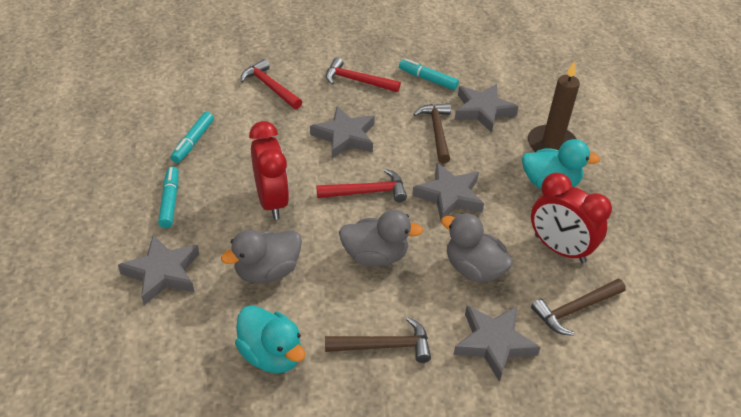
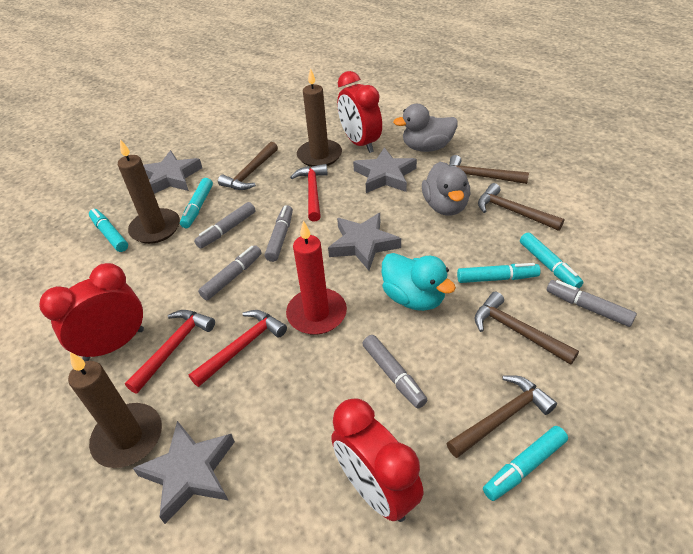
brown candle: [528,61,580,152] = 1 -> [68,352,162,468] [118,139,180,244] [297,68,342,167] = 3
brown hammer: [325,317,431,363] [413,103,451,163] [531,279,626,336] = 3 -> [218,142,278,190] [447,375,557,458] [449,155,529,184] [475,292,579,365] [478,183,565,231] = 5
grey duck: [221,230,302,283] [339,210,423,266] [441,213,513,282] = 3 -> [393,104,458,152] [422,162,470,216] = 2
grey marker: none = 0 -> [194,202,255,249] [198,245,262,300] [265,205,293,262] [362,335,427,408] [547,280,637,327] = 5
grey star: [118,235,199,305] [310,106,375,159] [412,163,484,220] [453,306,541,382] [454,84,519,133] = 5 -> [133,421,235,524] [143,150,202,194] [328,213,401,271] [353,147,417,193] = 4
red candle: none = 0 -> [286,220,347,335] = 1
red clock: [249,121,289,220] [531,173,612,263] = 2 -> [39,263,144,361] [331,398,424,522] [337,71,382,153] = 3
turquoise duck: [235,305,305,373] [522,139,600,189] = 2 -> [382,253,456,311] = 1
turquoise marker: [158,167,178,228] [171,112,214,163] [399,59,459,90] = 3 -> [89,208,128,252] [180,178,213,228] [457,263,540,283] [483,426,568,501] [520,233,583,288] = 5

